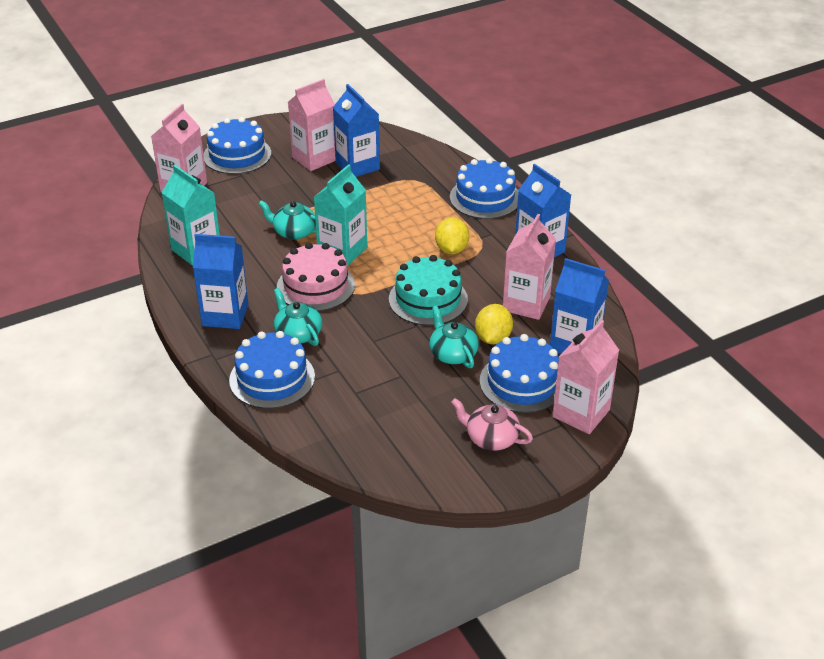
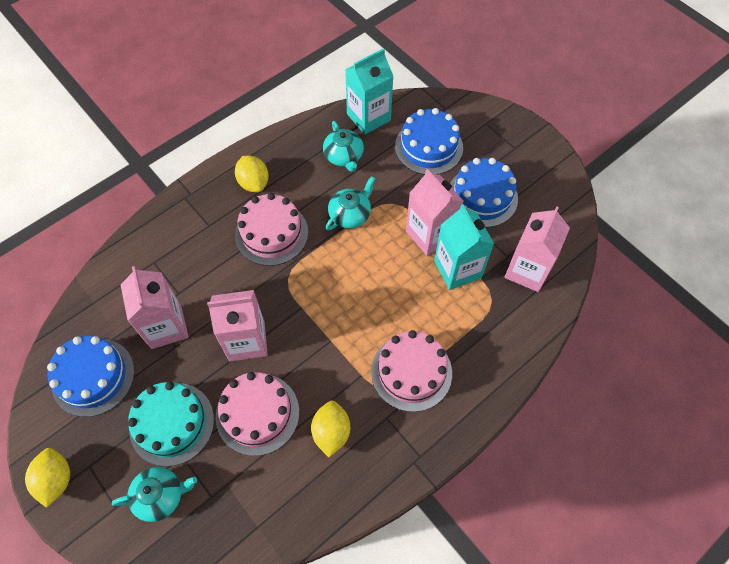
blue cake: [203,117,271,174] [229,331,315,409] [450,158,518,219] [480,334,559,413] = 4 -> [47,336,134,417] [395,108,463,175] [450,158,518,227] = 3
blue carton: [193,234,249,329] [333,84,380,177] [515,164,571,257] [550,258,609,354] = 4 -> none = 0
pink cake: [277,242,355,311] = 1 -> [216,372,299,456] [235,193,308,266] [371,330,452,412] = 3
pink teapot: [451,398,533,451] = 1 -> none = 0
yellow lemon: [435,217,469,254] [475,304,513,344] = 2 -> [25,448,70,508] [235,156,269,192] [311,401,350,457] = 3

